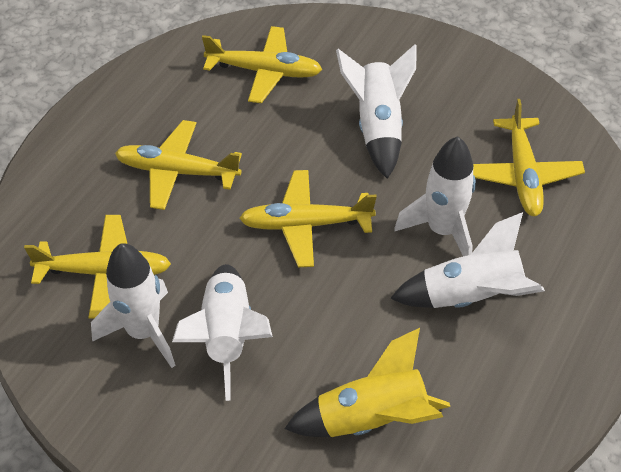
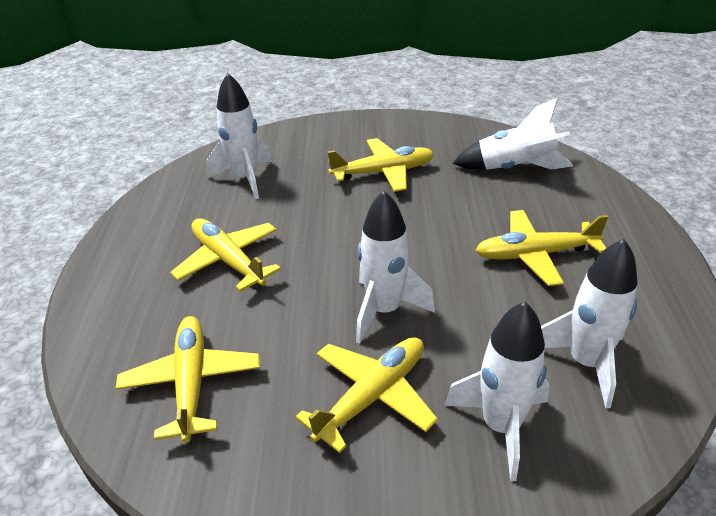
yellow rocket: [284,328,450,437] = 1 -> none = 0

